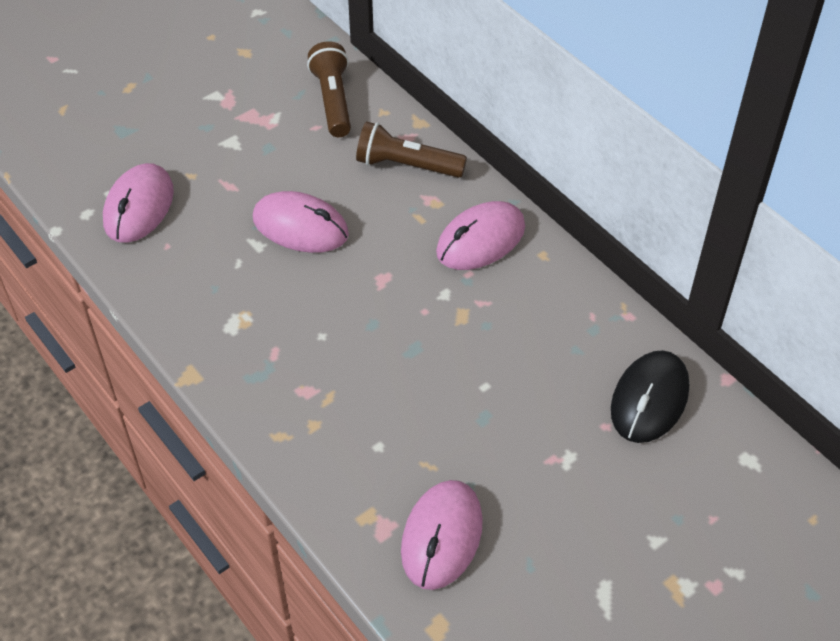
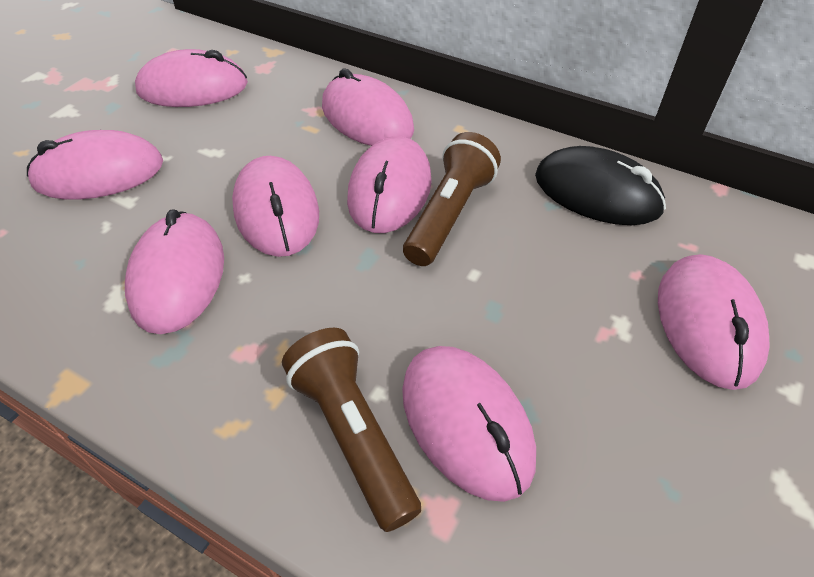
pink mouse: [103,163,174,243] [253,191,349,253] [401,480,483,590] [436,201,525,270] = 4 -> [27,130,163,200] [125,209,224,334] [135,49,248,107] [232,156,319,257] [322,68,414,146] [347,136,432,233] [402,346,536,502] [658,254,770,390] = 8

